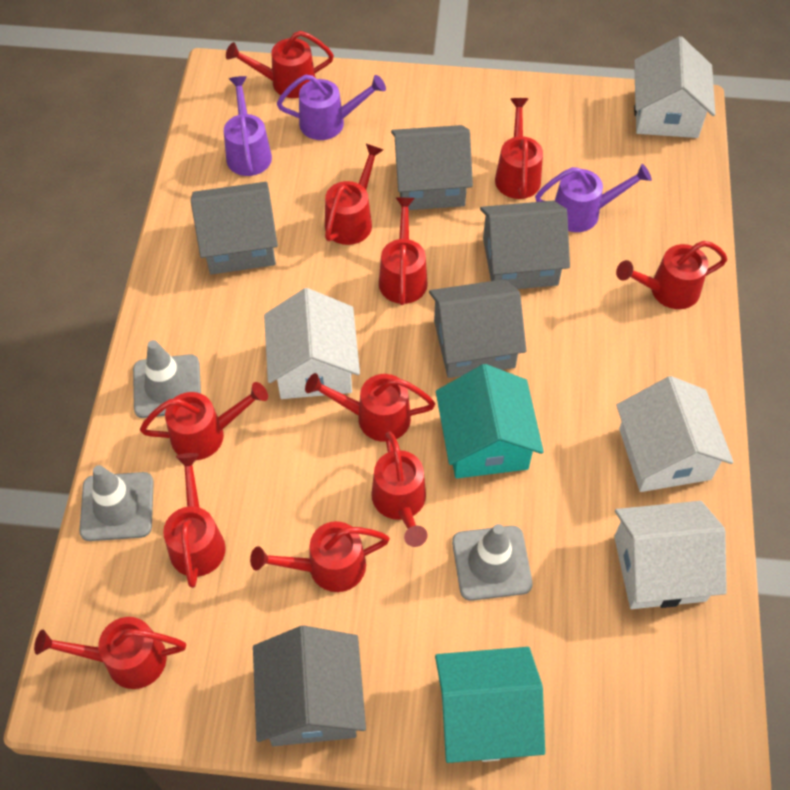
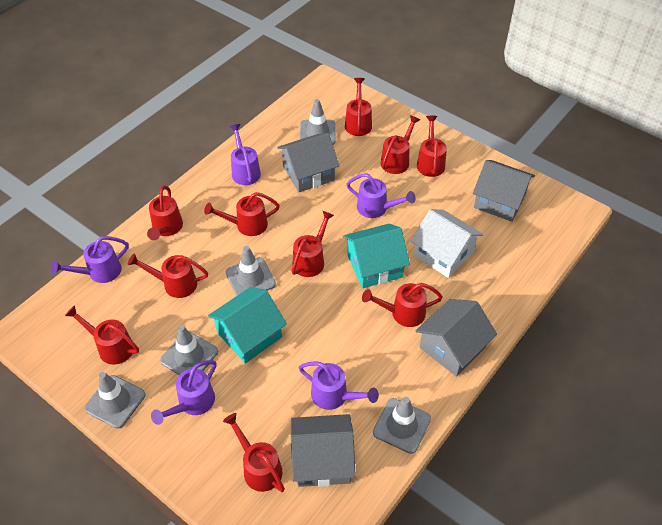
grey house: [191,182,278,275] [253,626,366,746] [391,125,473,210] [429,279,527,378] [480,201,570,289] = 5 -> [278,133,339,192] [291,414,356,487] [416,299,497,377] [473,160,535,222] = 4
grey traffic cone: [79,465,154,541] [133,340,201,418] [452,524,533,601] = 3 -> [85,372,145,429] [160,325,218,375] [226,246,276,296] [300,99,336,145] [373,397,431,454] = 5
purple watering can: [224,76,272,176] [277,74,386,140] [535,164,652,232] = 3 -> [51,236,129,283] [151,360,217,425] [229,124,261,185] [299,361,379,410] [347,173,415,218] = 5
red watering can: [34,617,186,689] [140,382,268,460] [163,453,226,588] [226,31,334,98] [250,521,390,592] [305,373,435,442] [325,144,383,245] [371,431,427,547] [379,197,428,305] [495,98,543,199] [616,241,727,309] = 11 -> [65,305,139,365] [128,253,208,298] [147,186,183,240] [204,192,280,236] [223,413,285,492] [292,211,334,277] [345,78,372,136] [362,283,443,327] [381,115,420,174] [417,116,447,177] = 10
white house: [264,288,360,399] [614,501,727,609] [617,376,733,492] [634,36,715,138] = 4 -> [411,209,483,278] = 1

